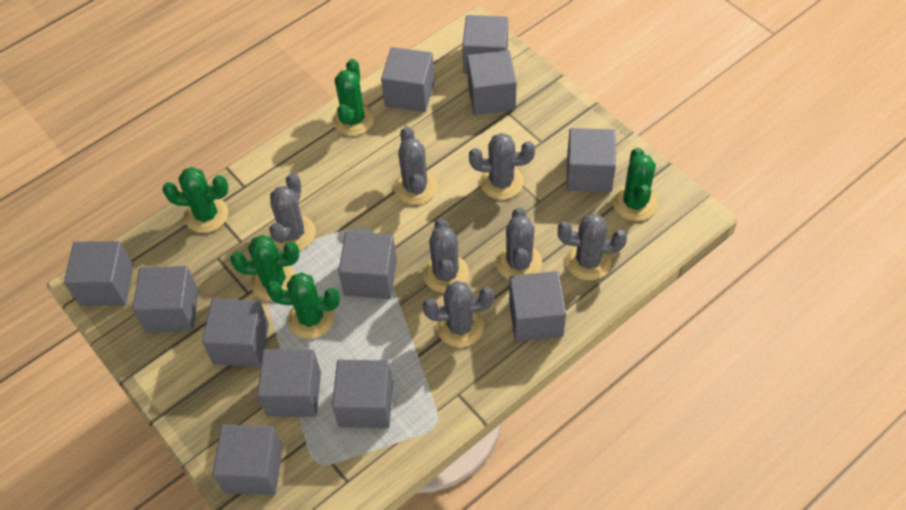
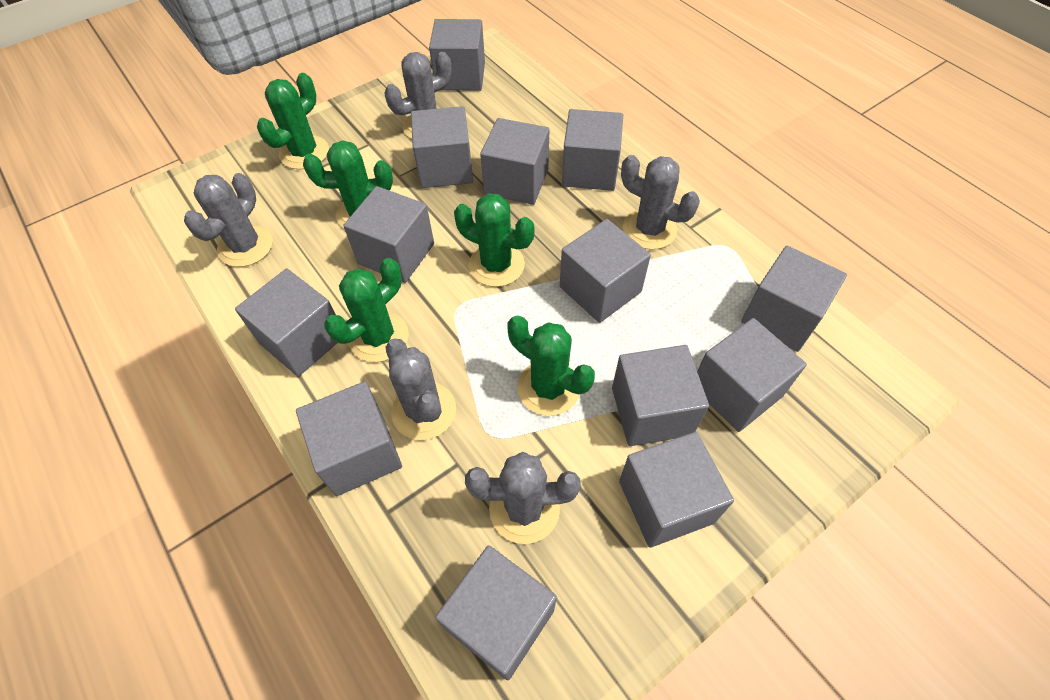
grey cactus: [270,173,316,251] [394,126,437,205] [423,218,469,293] [423,281,494,347] [469,133,535,200] [496,207,542,280] [558,214,627,281] = 7 -> [184,173,273,267] [384,52,452,139] [386,338,456,440] [465,452,581,544] [621,155,700,250] = 5
grey cube: [64,241,134,306] [133,266,199,333] [202,299,269,367] [213,424,283,495] [257,349,321,417] [332,360,393,428] [338,231,397,299] [381,47,435,112] [462,15,508,74] [467,50,517,115] [509,271,566,342] [566,128,616,192] = 12 -> [235,269,338,377] [296,381,402,496] [343,186,434,283] [411,106,473,188] [429,19,485,91] [435,545,557,681] [480,118,550,205] [560,219,651,323] [562,109,623,191] [612,345,709,446] [619,432,734,548] [697,318,807,432] [741,246,847,352] = 13

